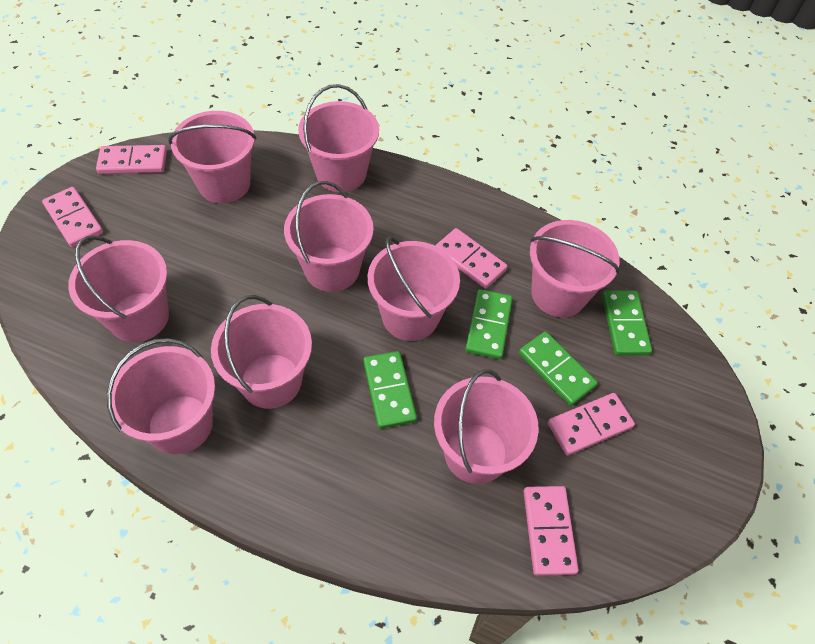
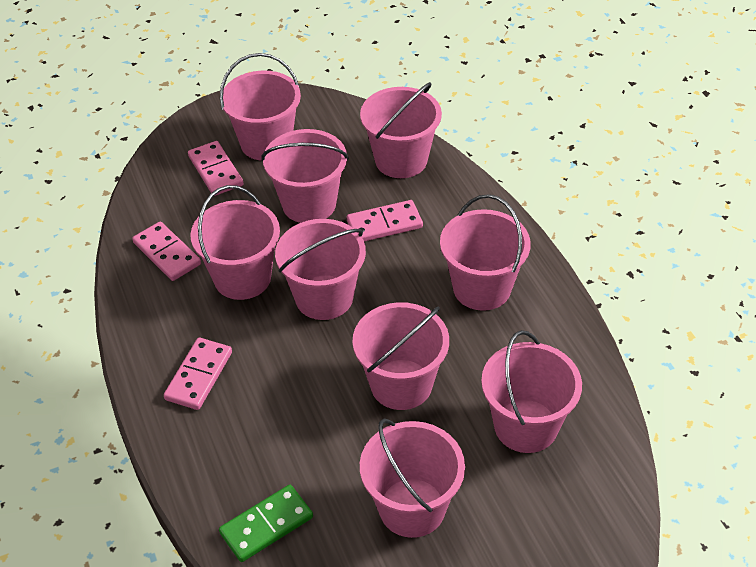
green domino: [363,351,417,429] [465,289,513,359] [519,331,598,406] [602,291,652,356] = 4 -> [219,485,313,562] = 1
pink domino: [42,187,103,248] [96,145,167,174] [435,228,508,289] [523,486,578,576] [548,393,635,456] = 5 -> [132,221,201,281] [164,338,232,410] [188,141,243,196] [347,200,423,242] = 4

